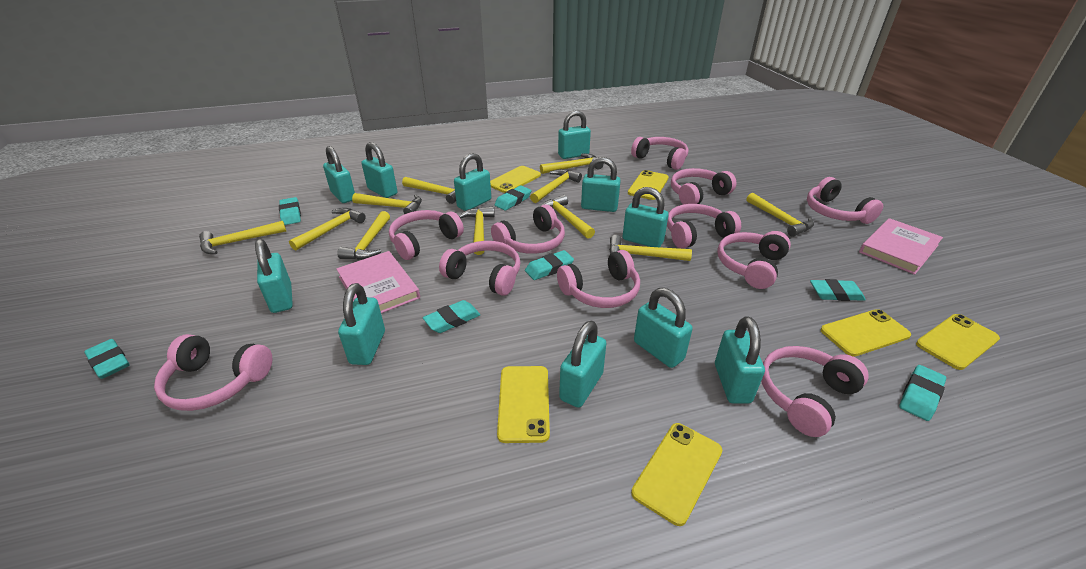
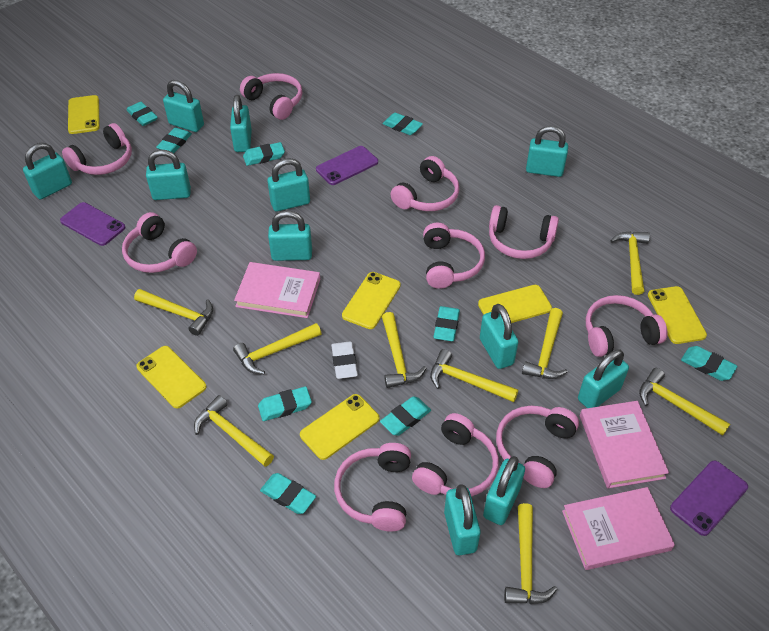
pink book: [336,251,420,313] [859,218,943,275] = 2 -> [234,262,320,318] [562,487,675,570] [580,401,669,488] = 3
pink headphones: [154,334,272,411] [389,210,464,260] [439,241,521,296] [491,204,565,254] [557,250,640,308] [631,137,689,170] [667,204,741,249] [671,168,737,204] [717,231,791,289] [761,346,869,437] [807,177,883,224] = 11 -> [62,123,132,175] [122,212,197,273] [240,73,302,120] [334,443,411,531] [390,156,459,211] [412,413,499,496] [423,223,485,289] [489,205,559,259] [496,406,579,488] [586,295,668,357] = 10
purple phone: none = 0 -> [60,202,125,246] [316,146,378,185] [670,460,748,536] = 3
turquoise eraser: [84,339,130,379] [279,197,301,225] [423,300,481,333] [495,186,531,211] [525,250,574,280] [810,279,866,301] [899,365,946,421] = 7 -> [127,102,158,126] [156,128,192,153] [243,142,285,166] [258,386,312,421] [260,473,316,514] [380,396,431,436] [383,113,423,135] [433,306,460,341] [681,346,738,381] = 9
white eraser: none = 0 -> [331,341,358,379] = 1
yellow hammer: [199,221,286,254] [289,208,366,251] [337,211,390,260] [352,193,422,214] [402,177,456,204] [459,206,495,255] [530,169,582,203] [540,154,603,174] [541,195,595,239] [609,235,692,261] [747,193,814,237] = 11 -> [134,289,213,336] [194,395,274,467] [233,323,322,374] [382,312,427,388] [430,349,518,402] [504,503,557,604] [522,308,568,379] [610,231,650,295] [639,368,730,436] = 9

